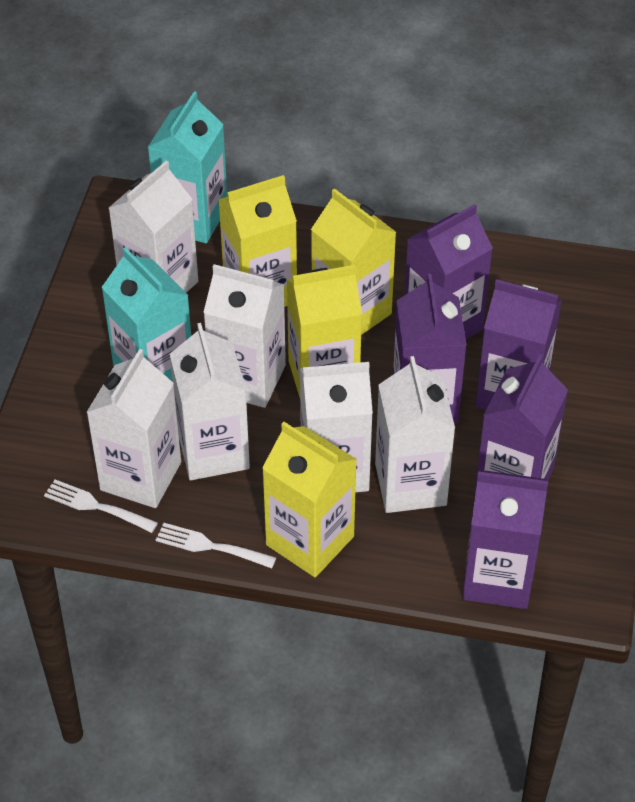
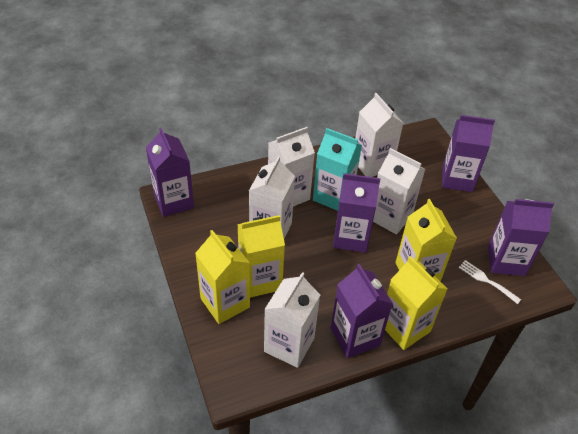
turquoise carton: [101,247,191,382] [148,91,227,243] = 2 -> [313,128,362,211] = 1
white carton: [87,349,181,508] [109,161,198,293] [170,323,250,480] [203,264,286,408] [300,362,373,492] [375,356,455,513] = 6 -> [249,156,295,239] [264,272,320,368] [268,127,315,207] [355,93,403,177] [373,148,425,235] = 5
white fork: [44,479,158,533] [156,523,276,568] = 2 -> [458,260,521,304] = 1

